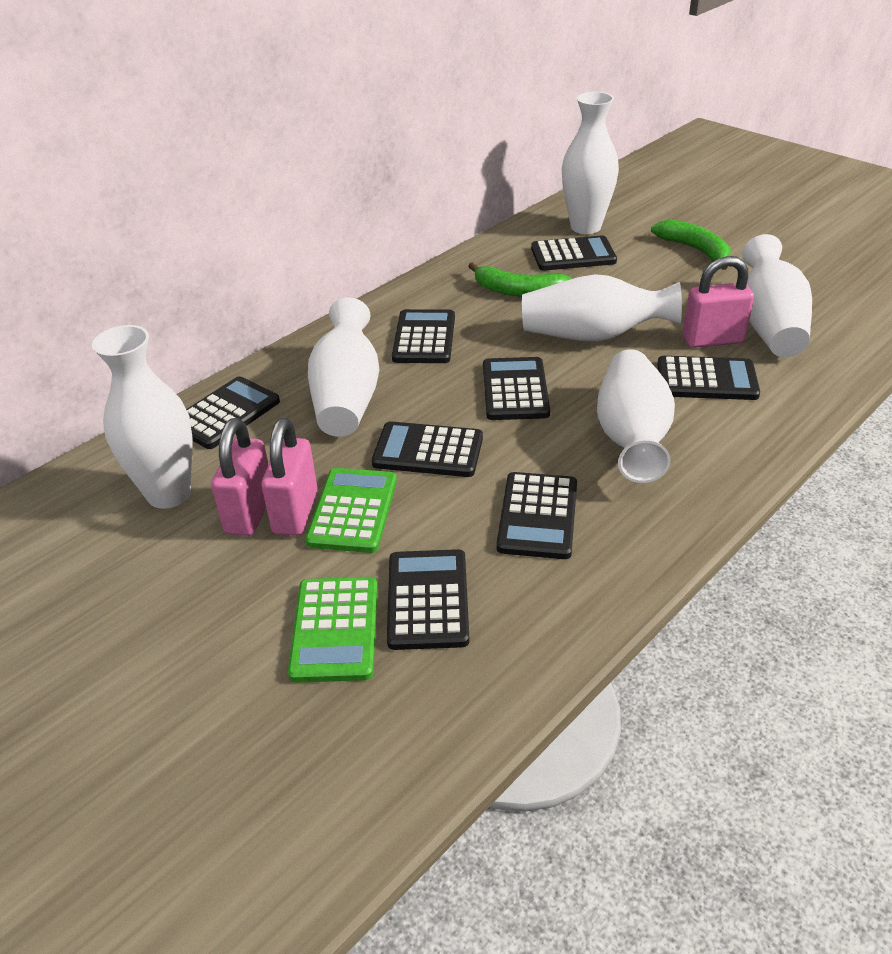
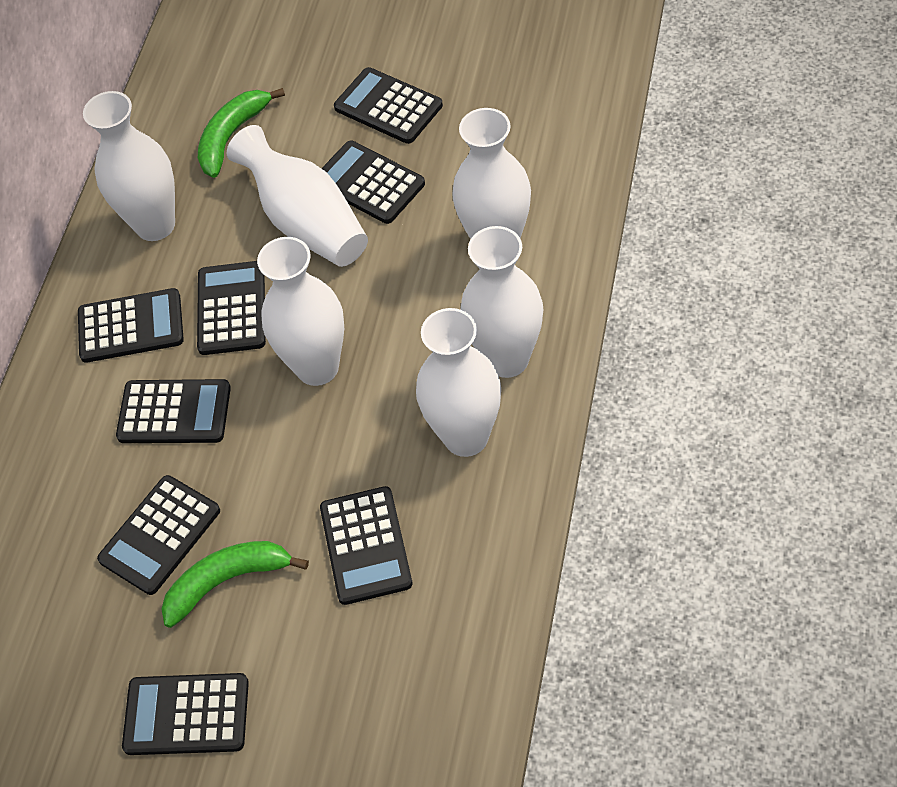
green calculator: [288,577,378,683] [305,468,397,553] = 2 -> none = 0
pink padlock: [211,418,268,536] [261,417,318,536] [683,256,754,348] = 3 -> none = 0

